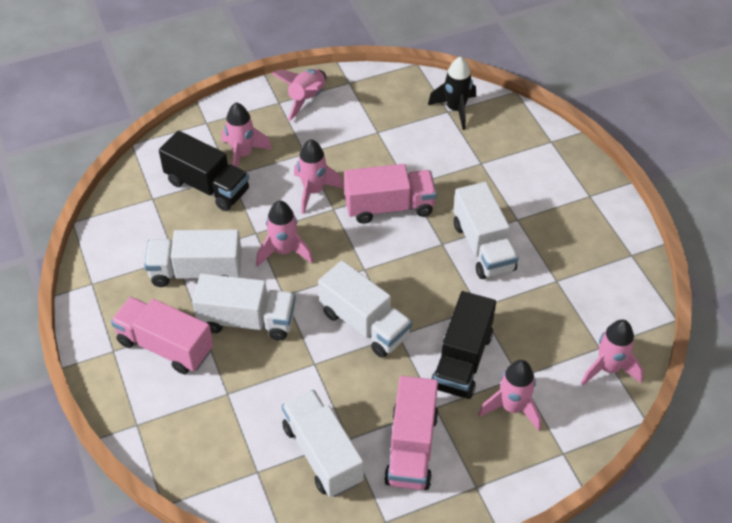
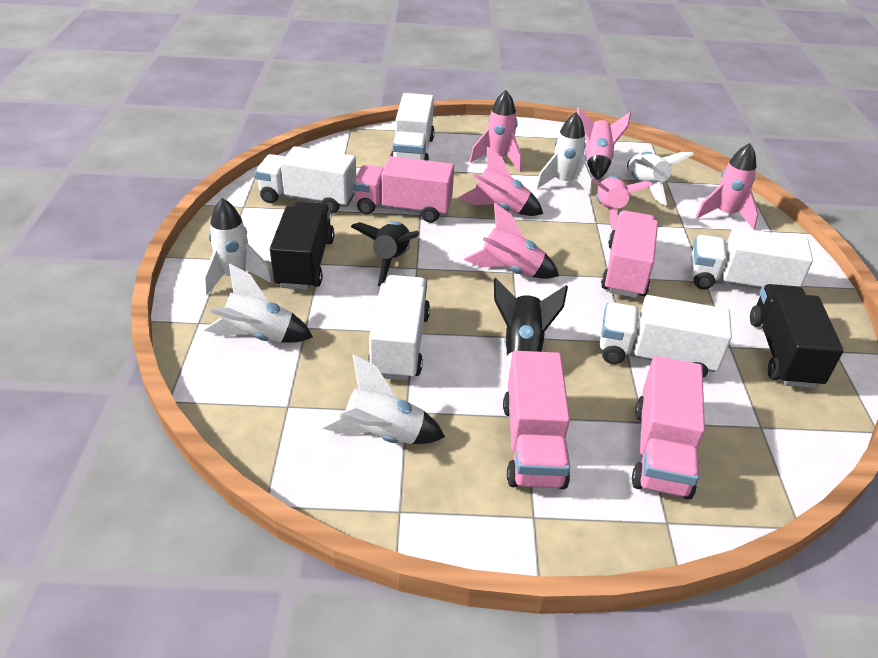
black rocket: [428,56,476,130] = 1 -> [351,221,419,286] [494,278,568,366] = 2
pink truck: [111,297,213,374] [344,164,437,224] [384,376,438,490] = 3 -> [353,156,454,223] [503,351,570,489] [601,211,658,298] [632,356,705,500] = 4
white rocket: none = 0 -> [203,198,272,296] [204,263,313,342] [322,354,445,444] [536,112,592,195] [627,152,694,205] = 5

